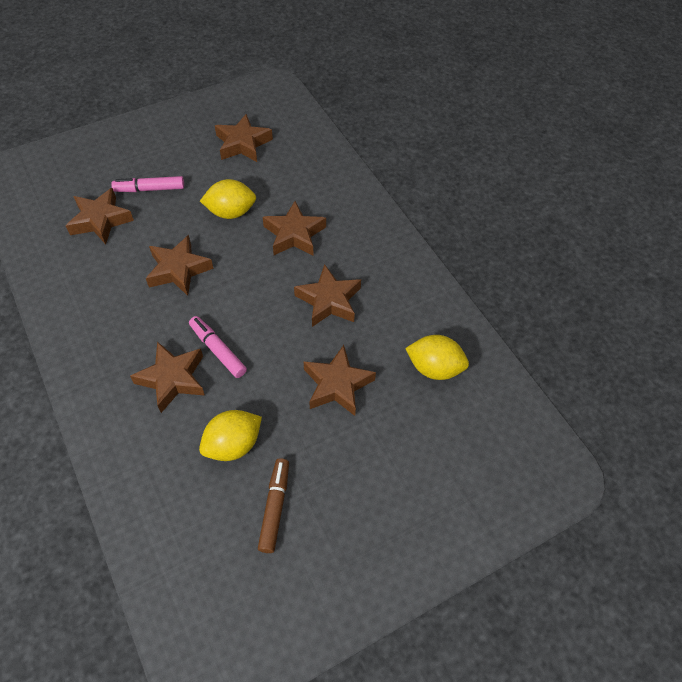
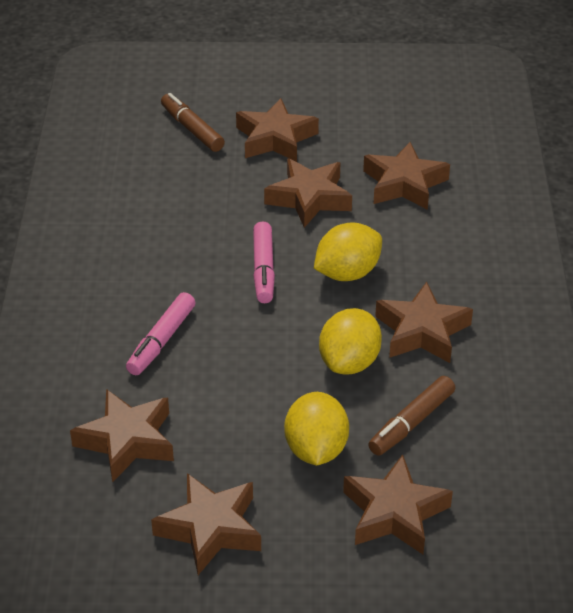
brown marker: [258,458,289,553] = 1 -> [161,93,225,152] [368,376,455,456] = 2

